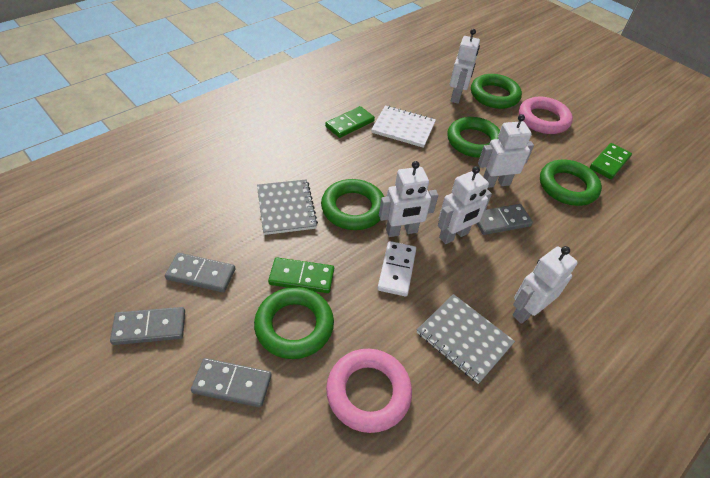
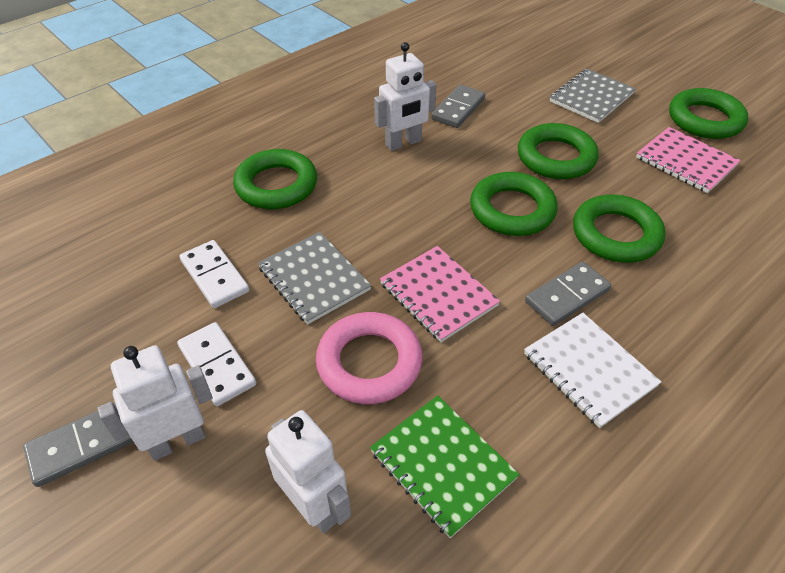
green domino: [268,257,334,293] [325,106,375,138] [590,143,632,179] = 3 -> none = 0
green notebook: none = 0 -> [370,395,519,538] = 1
grey domino: [110,307,185,345] [165,253,235,292] [191,358,272,407] [476,204,533,235] = 4 -> [23,403,134,487] [431,85,486,128] [525,262,611,326] = 3
pink notebook: none = 0 -> [380,246,500,342] [636,127,741,193] = 2
pink ring: [326,349,412,433] [519,97,573,134] = 2 -> [316,312,423,404] = 1
white domino: [378,241,416,296] = 1 -> [177,322,256,406] [179,240,249,308] = 2
white robot: [379,161,438,237] [438,166,492,244] [450,29,480,104] [478,114,534,188] [512,246,578,324] = 5 -> [97,345,213,461] [265,410,351,533] [374,42,436,151] = 3

